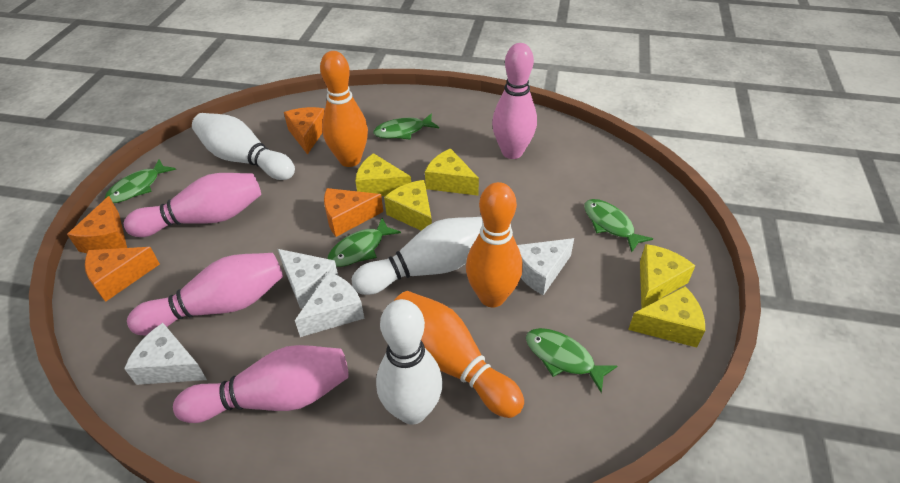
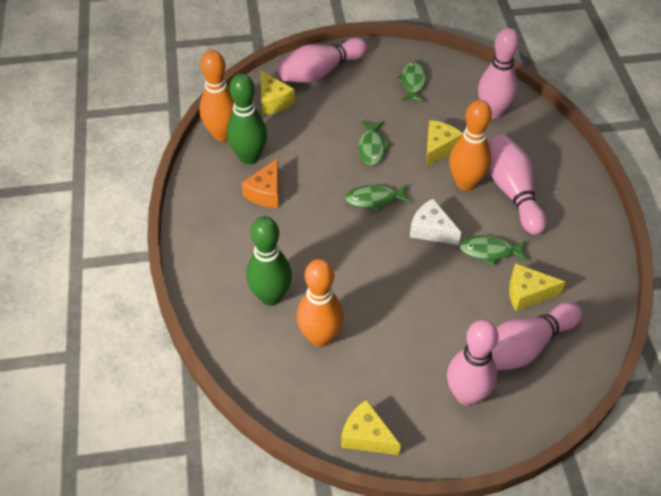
green bowling pin: none = 0 -> [227,73,267,165] [246,216,292,306] = 2
green fish: [105,159,176,203] [327,218,401,267] [373,114,439,140] [526,328,617,393] [584,199,653,252] = 5 -> [345,184,411,212] [358,121,391,166] [396,61,427,103] [460,236,527,266] = 4
orange cheese: [67,196,127,253] [85,247,160,302] [284,107,325,155] [324,188,383,237] = 4 -> [241,158,279,208] = 1
pink bowling pin: [124,173,261,237] [127,253,283,335] [173,345,348,423] [492,43,537,159] = 4 -> [278,38,367,83] [447,320,498,406] [478,28,519,119] [489,135,547,235] [491,302,582,370] = 5
white bowling pin: [192,113,295,180] [352,217,483,295] [376,299,443,424] = 3 -> none = 0
white cheese: [124,323,207,385] [278,249,338,309] [295,272,365,337] [517,238,574,295] = 4 -> [410,199,461,245] = 1
yellow cheese: [355,153,411,196] [384,180,432,231] [425,148,479,196] [628,286,705,348] [640,244,695,308] = 5 -> [260,70,295,115] [341,399,401,455] [426,120,463,167] [509,263,566,311] = 4

